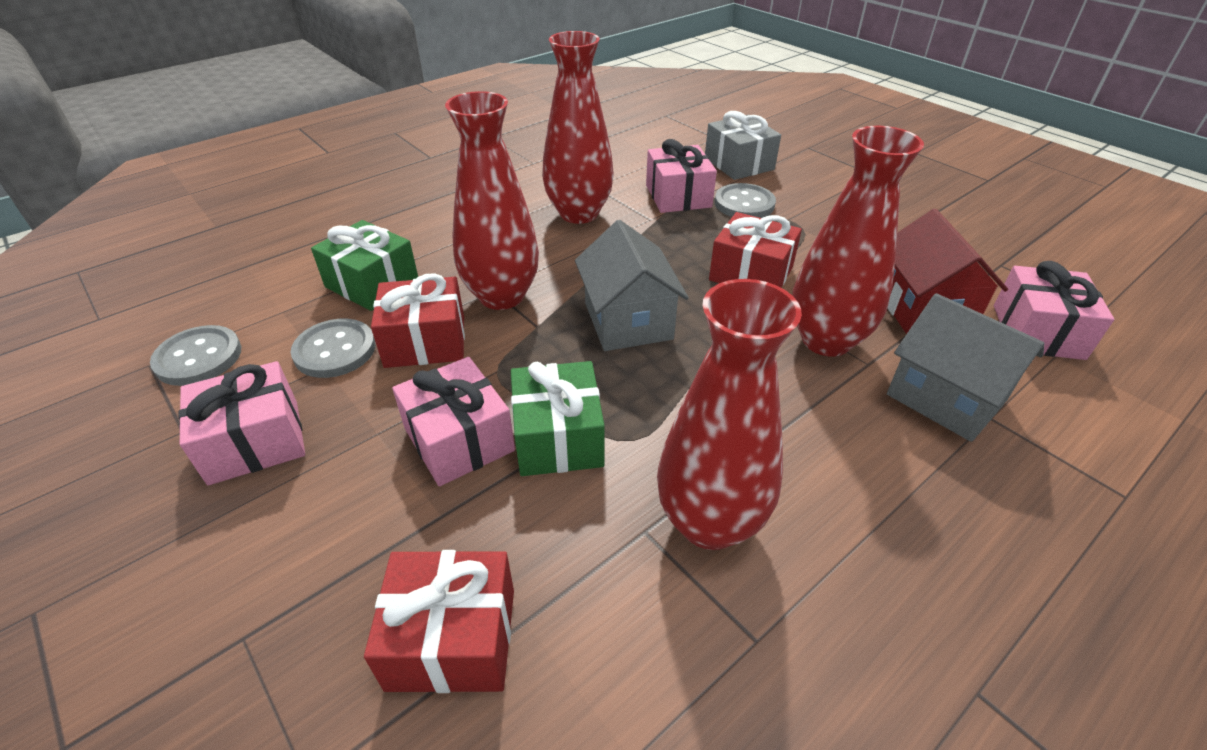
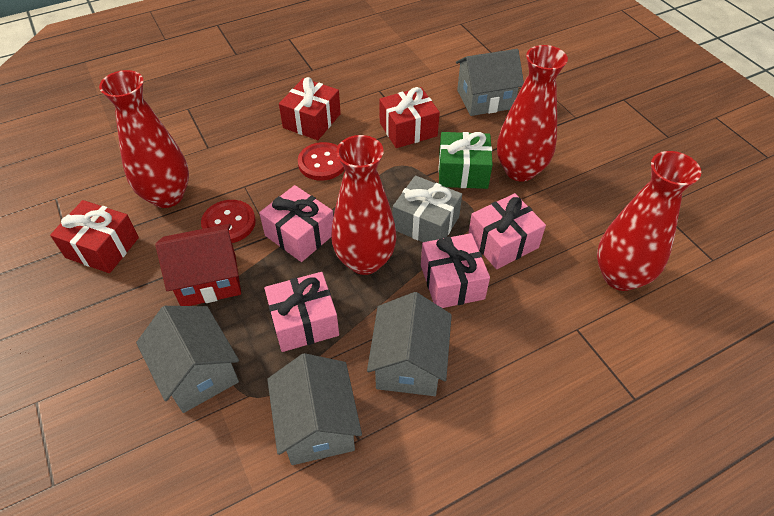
green gift: [311,220,418,311] [511,361,605,476] = 2 -> [438,132,493,189] = 1
grey button: [150,325,241,386] [291,319,375,378] [715,183,776,218] = 3 -> none = 0
grey house: [575,220,689,351] [887,293,1045,442] = 2 -> [136,306,239,413] [267,353,362,465] [367,292,452,396] [456,49,524,116] = 4
red button: none = 0 -> [201,200,256,243] [298,142,345,181] = 2

